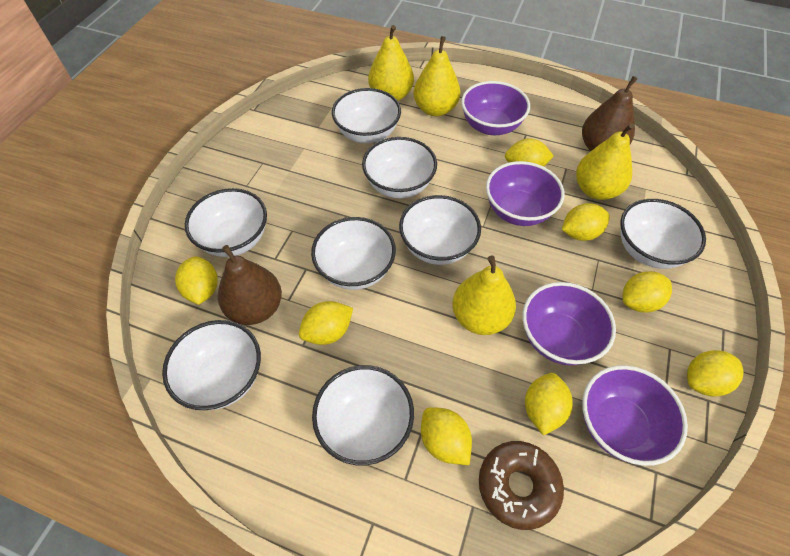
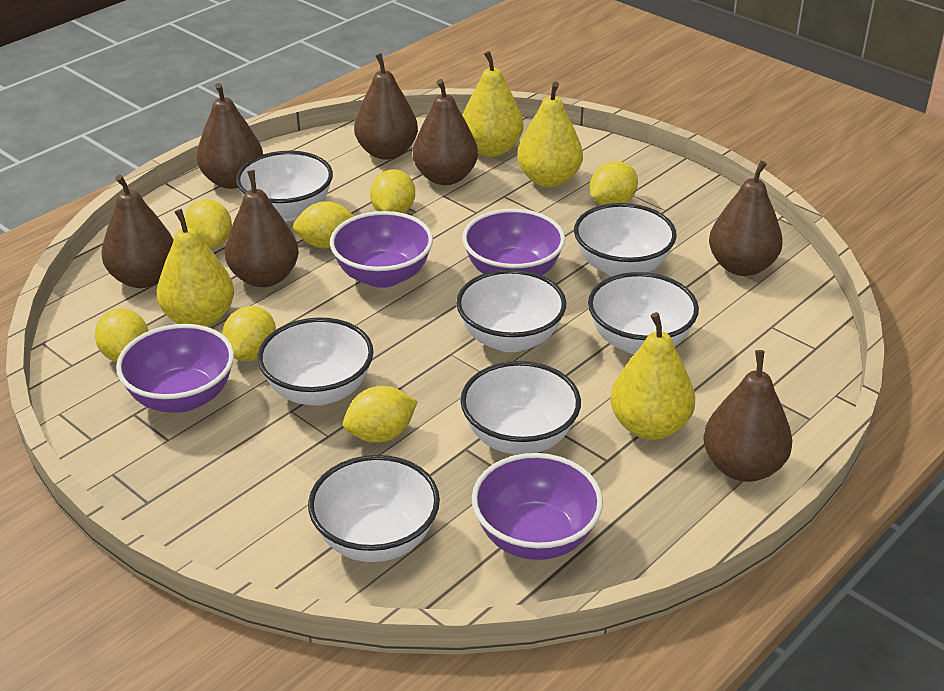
brown donut: [479,441,564,530] = 1 -> none = 0
brown pear: [218,245,282,325] [582,76,638,151] = 2 -> [101,174,174,288] [196,83,263,189] [225,170,299,287] [354,53,418,160] [413,79,478,185] [703,350,793,482] [709,161,783,276] = 7
white bowl: [162,320,261,410] [185,188,267,257] [311,217,396,290] [312,365,414,465] [332,88,401,143] [362,137,437,198] [399,195,481,265] [620,199,706,269] = 8 -> [236,151,333,221] [258,317,374,406] [308,455,440,562] [456,269,566,352] [460,361,581,455] [574,203,677,277] [588,272,699,354] = 7
yellow lemon: [175,256,218,305] [299,301,353,345] [421,407,472,465] [505,138,554,167] [525,373,573,435] [562,203,610,241] [623,271,672,313] [687,350,744,397] = 8 -> [95,308,148,362] [184,199,232,248] [222,306,276,361] [293,201,354,248] [343,386,418,443] [370,169,415,213] [590,161,638,205] = 7

